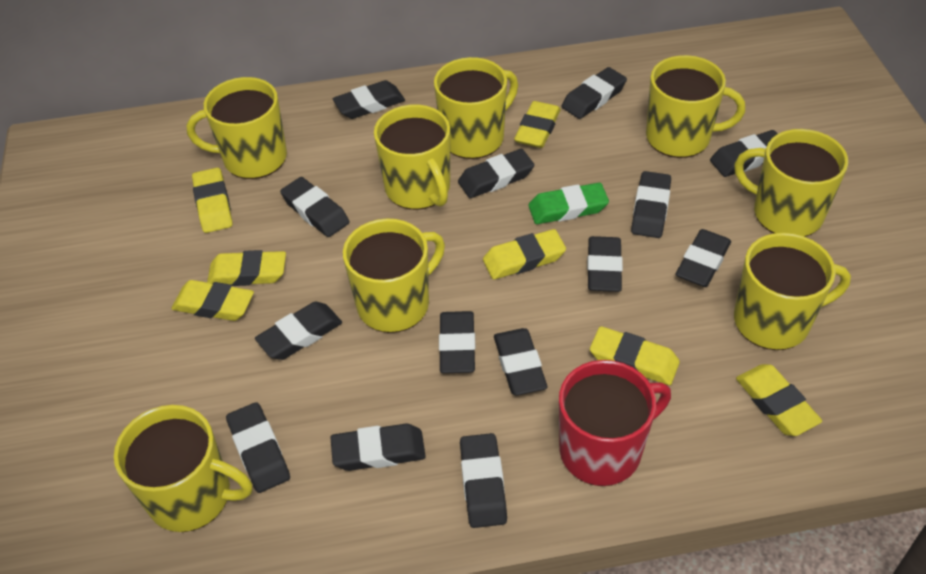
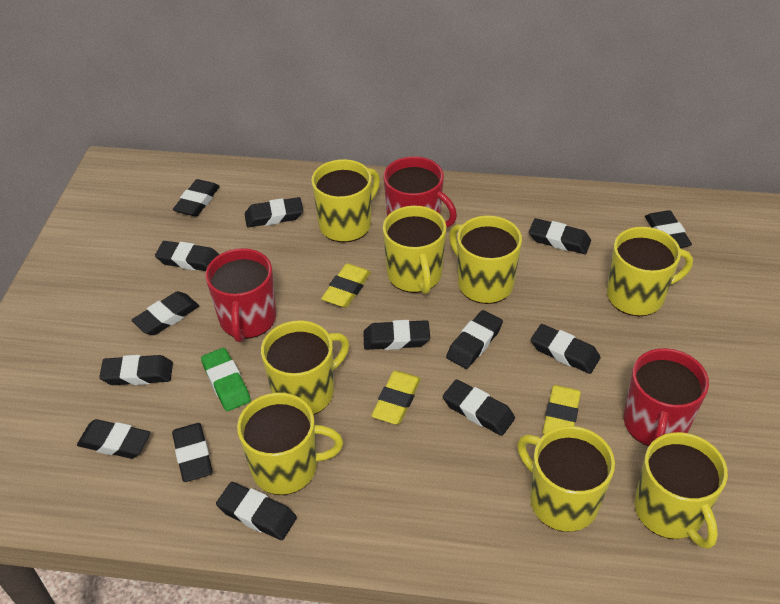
red mug: [559,360,671,486] = 1 -> [205,248,276,342] [383,156,457,228] [624,348,709,446] = 3
yellow eraser: [171,280,254,321] [192,167,232,233] [207,250,286,286] [483,229,566,279] [514,101,561,148] [590,326,680,385] [736,364,822,436] = 7 -> [321,263,371,308] [371,371,421,424] [542,385,581,434] = 3

